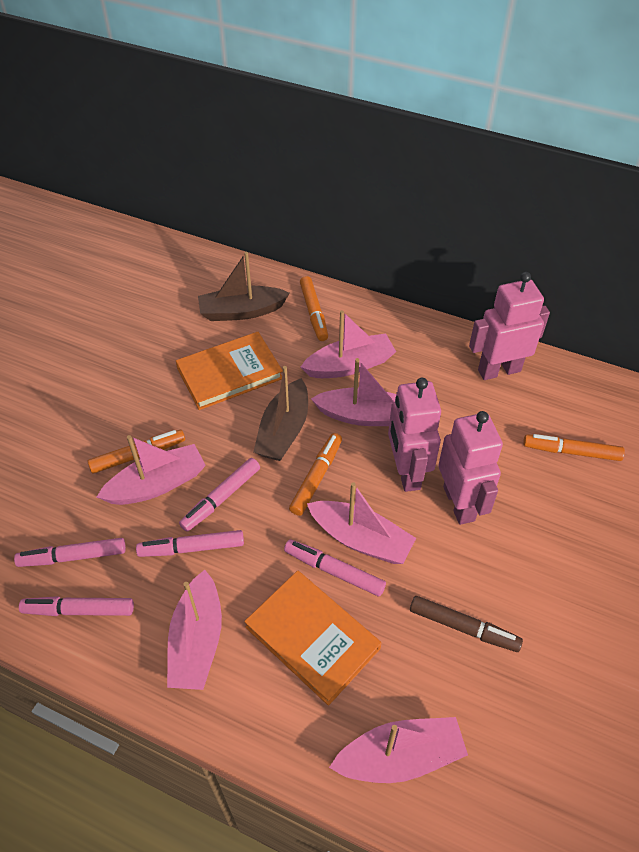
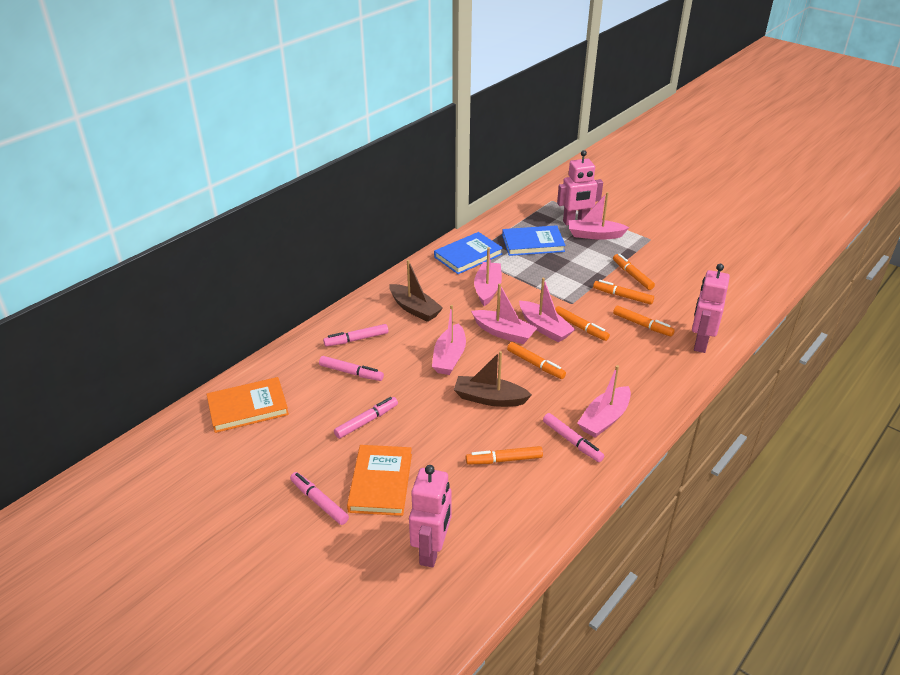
blue book: none = 0 -> [434,232,503,274] [502,225,566,256] = 2
brown marker: [410,596,523,652] = 1 -> none = 0
orange marker: [88,430,185,474] [289,433,342,516] [300,276,328,341] [523,434,625,461] = 4 -> [466,446,543,465] [507,342,566,379] [555,306,610,341] [593,280,654,305] [613,254,655,290] [613,306,675,337] = 6

